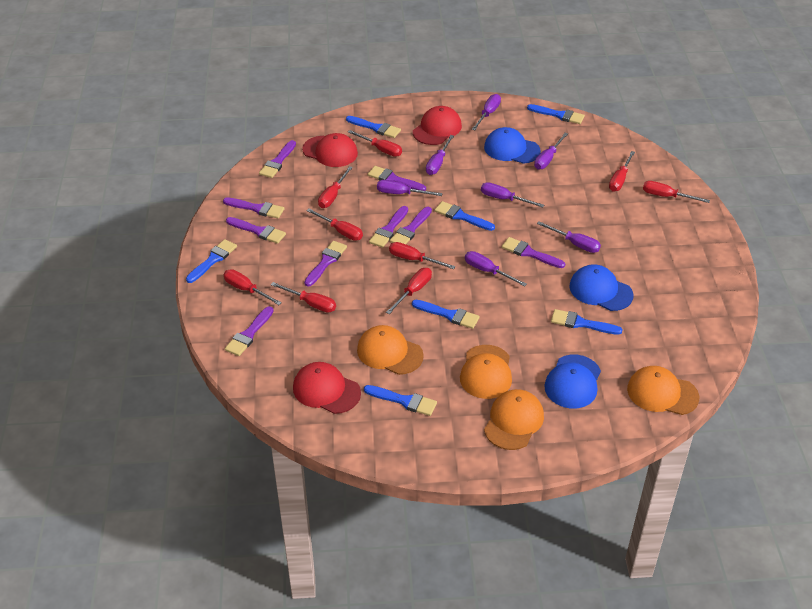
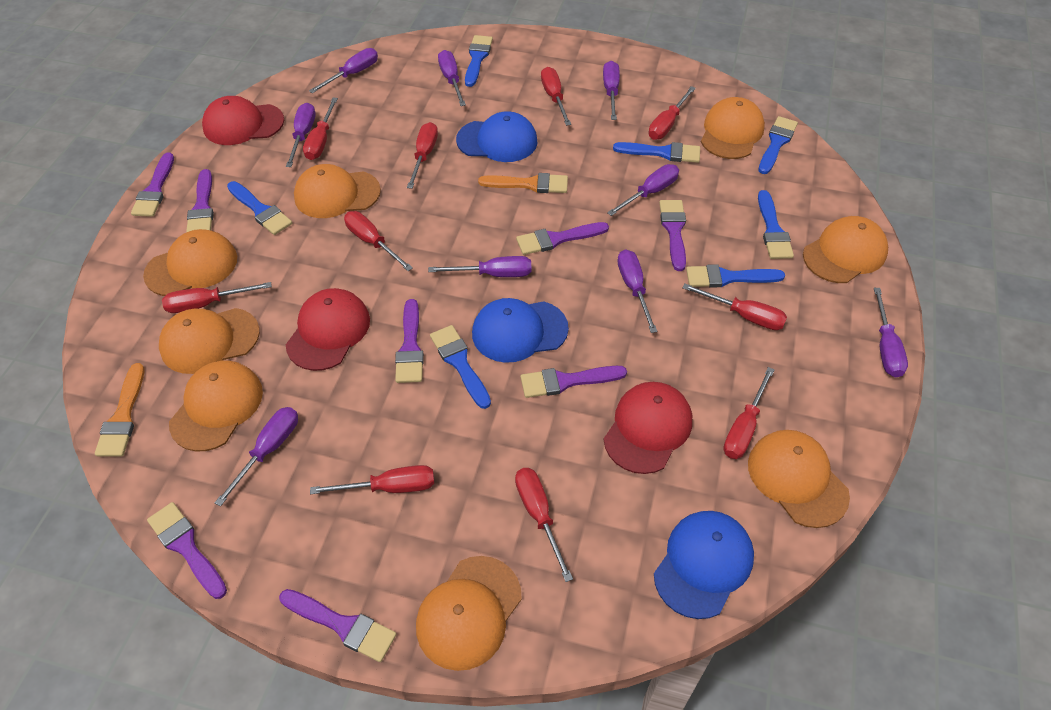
orange brush: none = 0 -> [95,363,144,456] [478,173,568,193] = 2
orange cap: [357,325,424,375] [460,345,512,399] [484,389,544,450] [627,366,699,415] = 4 -> [143,229,237,296] [159,308,260,374] [169,361,263,451] [294,164,381,218] [416,556,522,671] [701,97,765,159] [748,430,850,528] [803,216,888,283] = 8
purple brush: [223,197,285,218] [225,306,274,356] [226,217,286,244] [259,140,296,178] [304,241,347,286] [368,166,426,191] [369,206,408,248] [390,207,432,244] [502,237,565,268] = 9 -> [131,153,174,217] [147,502,227,599] [186,169,214,232] [279,589,397,662] [395,299,424,383] [516,222,609,255] [521,366,627,398] [659,200,686,271] = 8
purple screwdriver: [377,180,443,196] [426,135,454,175] [465,251,527,287] [472,94,501,130] [481,182,544,208] [534,133,568,170] [537,221,601,253] = 7 -> [215,407,298,507] [286,103,315,167] [309,48,378,93] [428,256,531,277] [438,50,466,106] [603,61,620,120] [607,164,679,216] [617,249,657,333] [874,288,908,378] = 9
red screwdriver: [223,269,282,305] [271,282,336,312] [306,208,363,241] [318,166,353,208] [348,130,402,157] [386,268,432,314] [389,242,455,269] [609,151,635,192] [643,181,710,203] = 9 -> [162,282,272,313] [303,97,338,160] [310,465,434,494] [344,211,413,271] [407,122,438,189] [515,468,573,582] [541,67,571,126] [649,86,696,140] [682,284,787,330] [723,367,774,459] = 10

